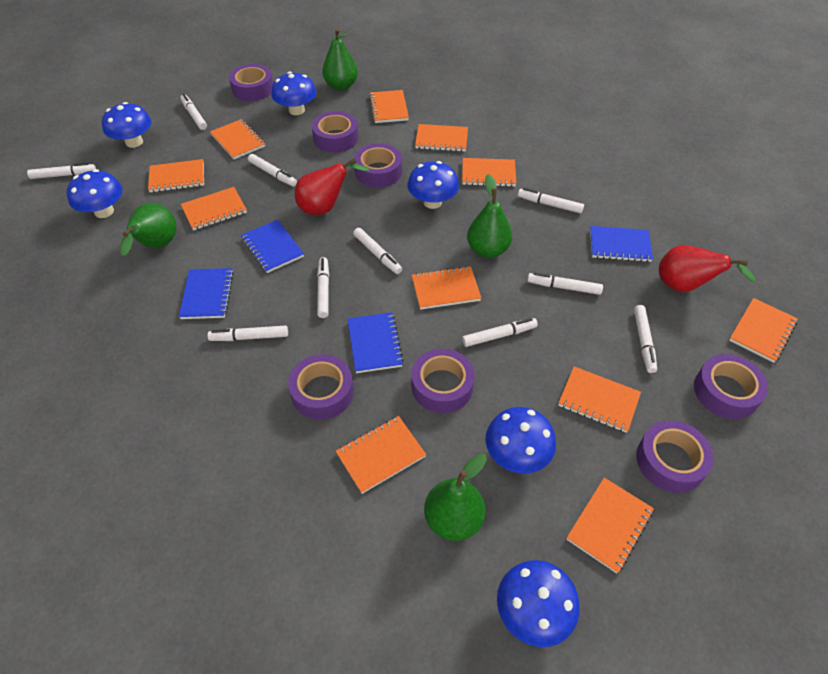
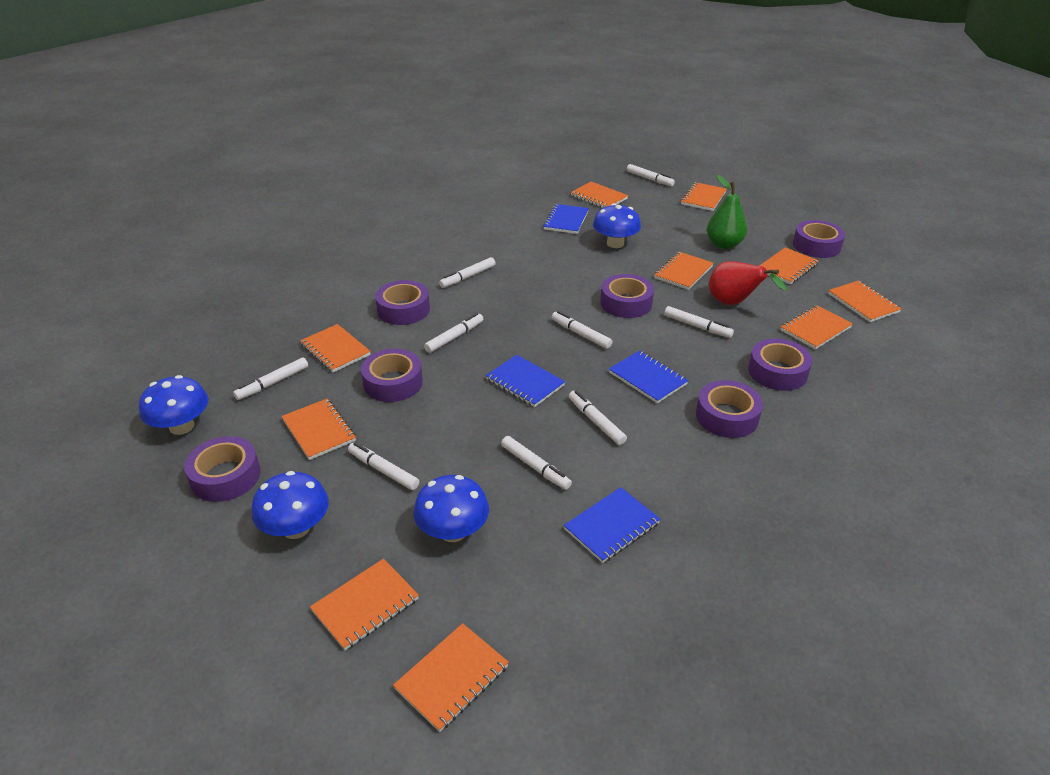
blue mushroom: [67,169,123,218] [102,102,151,148] [271,72,316,115] [408,161,459,209] [486,407,556,474] [497,560,580,647] = 6 -> [139,375,208,435] [251,471,329,539] [413,475,489,542] [593,203,641,248] = 4
green pear: [120,203,176,256] [322,28,358,90] [424,453,487,541] [467,174,512,258] = 4 -> [707,175,747,249] = 1
orange notebook: [148,159,204,192] [181,187,247,231] [210,119,265,159] [336,416,426,494] [369,90,409,123] [412,266,481,310] [415,124,468,152] [462,158,516,187] [558,366,641,433] [566,478,654,573] [729,298,798,363] = 11 -> [282,399,356,460] [300,324,371,372] [310,558,419,650] [393,623,509,732] [571,182,628,208] [654,252,713,290] [681,182,727,211] [759,247,819,284] [781,305,853,349] [828,281,902,322] = 10
red pear: [295,158,370,215] [659,245,756,292] = 2 -> [709,261,787,305] = 1
white marker: [27,163,96,179] [180,94,207,130] [207,326,288,341] [248,154,297,187] [317,257,329,318] [353,228,402,274] [462,318,538,347] [518,188,584,214] [527,273,603,295] [634,305,657,373] = 10 -> [233,357,308,400] [348,442,419,490] [424,313,483,353] [439,257,496,288] [501,436,572,490] [552,311,612,349] [569,391,627,445] [627,164,675,186] [664,306,734,338] = 9

